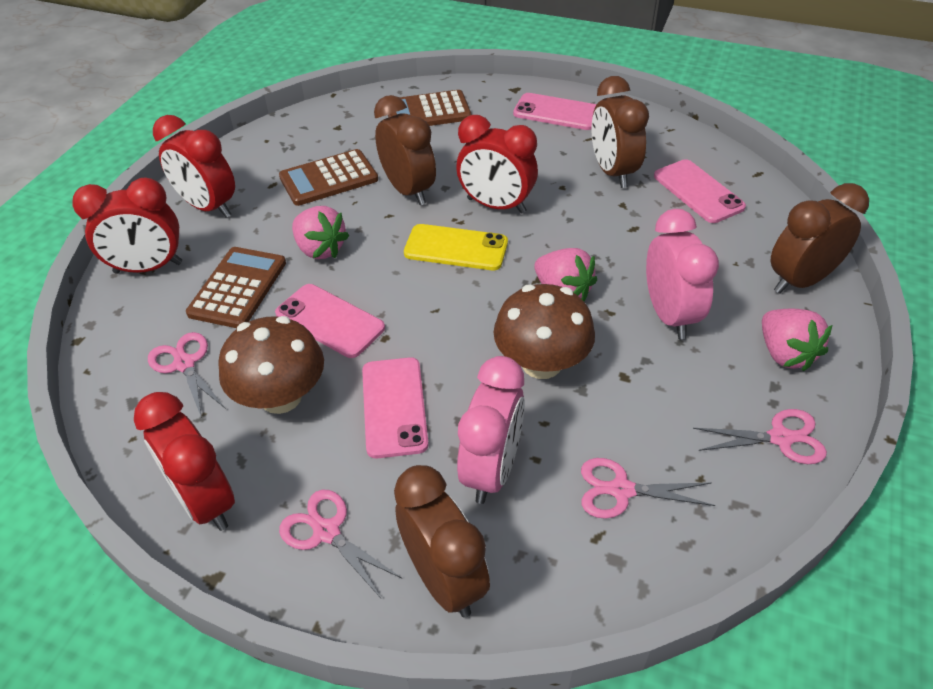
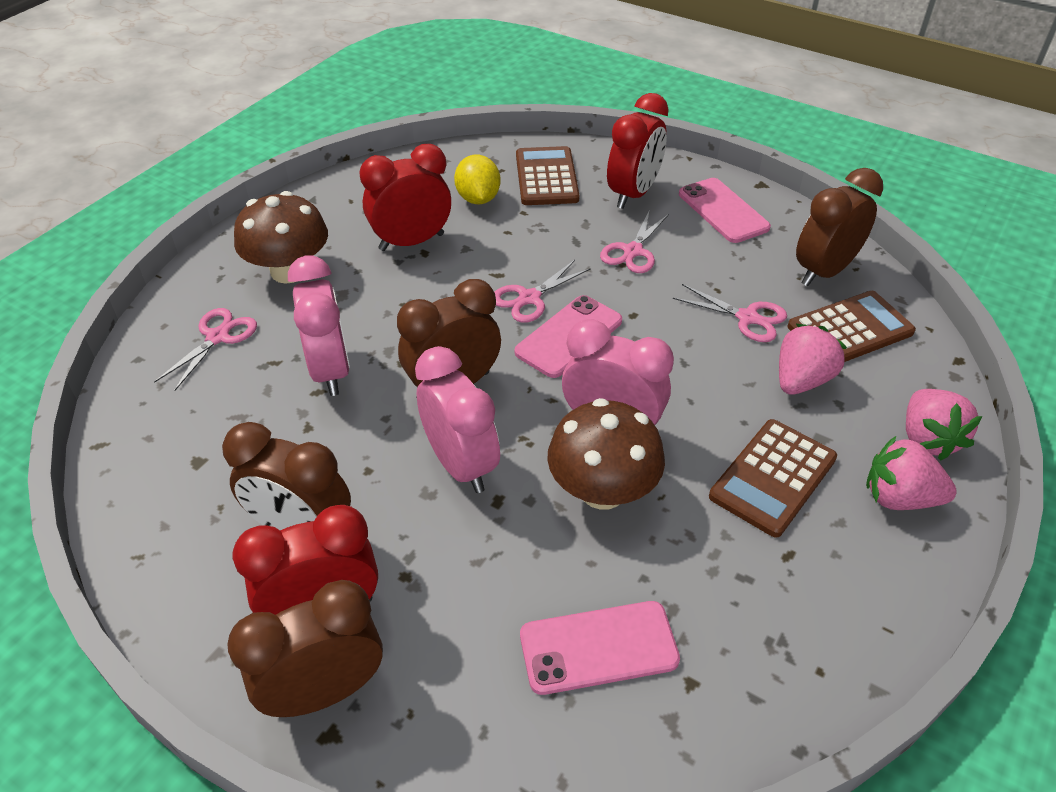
pink clock: [457,356,525,504] [646,209,719,339] = 2 -> [288,256,350,396] [415,346,500,493] [562,319,674,425] = 3
pink phone: [275,284,385,358] [362,357,429,458] [513,93,596,130] [654,159,746,223] = 4 -> [515,295,622,378] [520,601,680,695] [679,178,771,243] = 3
red clock: [72,178,182,274] [134,392,235,531] [153,115,235,218] [456,115,538,214] = 4 -> [232,505,378,615] [359,144,451,251] [607,93,669,209] = 3
yellow lemon: none = 0 -> [454,154,501,204] = 1
yellow phone: [404,224,508,270] = 1 -> none = 0

